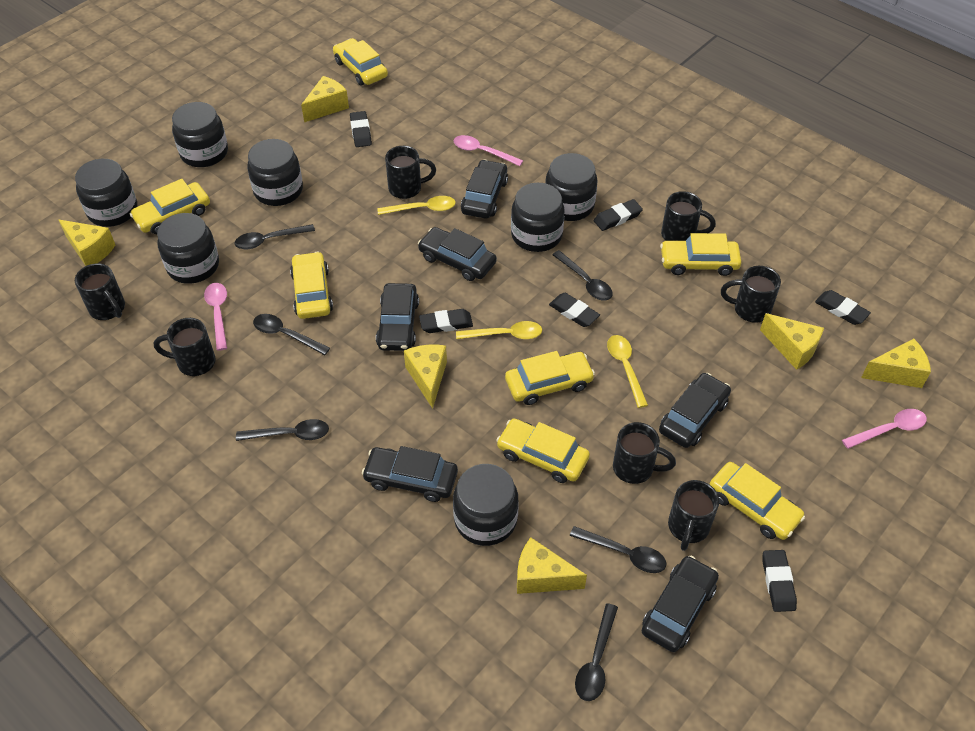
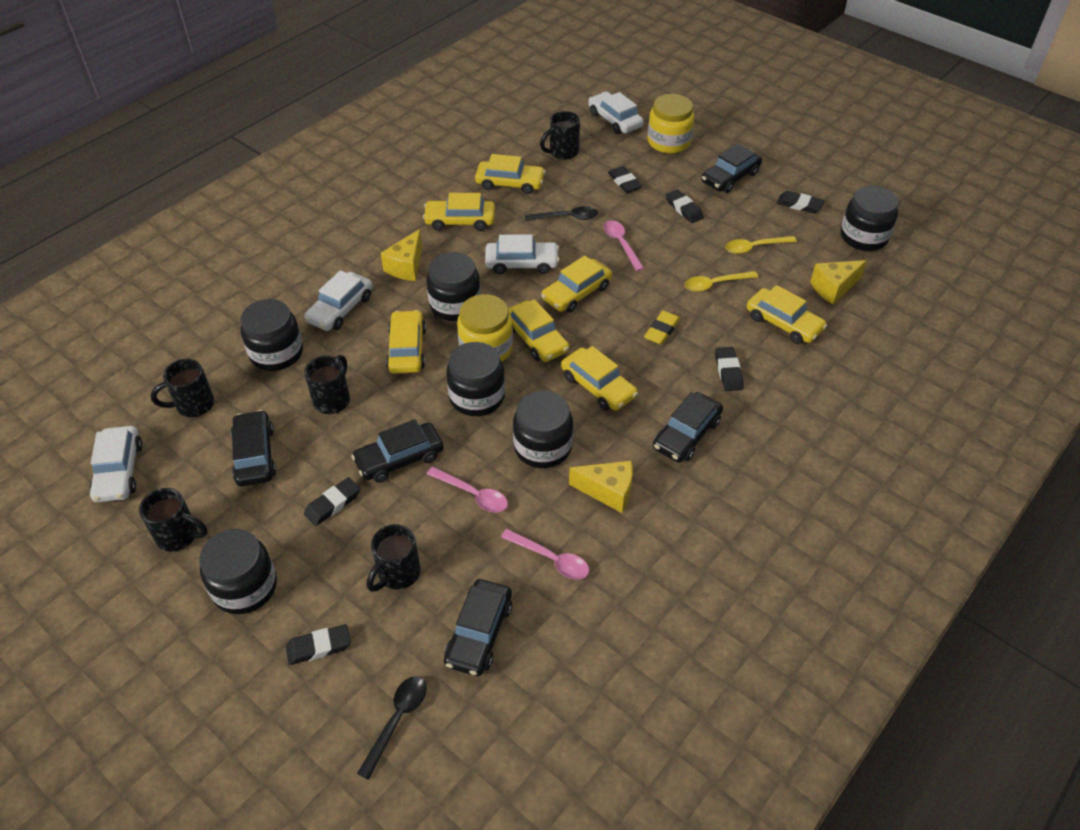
black car: [362,446,458,502] [376,283,419,351] [418,227,497,281] [461,160,508,219] [642,556,719,652] [659,373,731,448] = 6 -> [231,410,276,486] [351,419,444,483] [444,579,512,676] [653,392,723,462] [701,144,762,193] = 5
black jar: [75,159,137,227] [157,213,219,284] [172,102,228,167] [247,139,303,206] [453,464,519,546] [511,183,565,252] [545,153,597,221] = 7 -> [199,529,277,614] [241,299,303,371] [427,252,481,321] [446,342,505,416] [513,391,573,468] [840,186,898,251] = 6
black mug: [75,263,125,320] [154,318,216,376] [385,146,436,199] [613,422,676,484] [661,191,716,241] [668,480,719,551] [721,266,781,323] = 7 -> [139,488,207,552] [151,359,214,417] [304,355,350,414] [367,524,421,592] [540,111,580,160] = 5
black spoon: [235,224,315,249] [236,419,329,441] [253,314,330,355] [552,250,613,300] [570,526,667,573] [575,603,618,701] = 6 -> [357,676,427,780] [525,206,598,221] = 2
white car: none = 0 -> [89,426,143,502] [304,270,373,331] [485,234,560,274] [588,92,644,134] = 4
yellow cheese: [59,220,115,266] [301,76,349,122] [404,345,447,409] [517,537,587,594] [760,313,824,370] [861,339,931,388] = 6 -> [381,229,422,281] [569,461,633,513] [810,260,867,304] = 3
yellow eraser: none = 0 -> [644,311,680,345] = 1
yellow jar: none = 0 -> [457,294,513,362] [648,94,694,153] = 2
yellow spoon: [377,196,456,215] [456,321,542,339] [607,335,648,408] = 3 -> [684,271,758,292] [725,236,797,254] = 2

